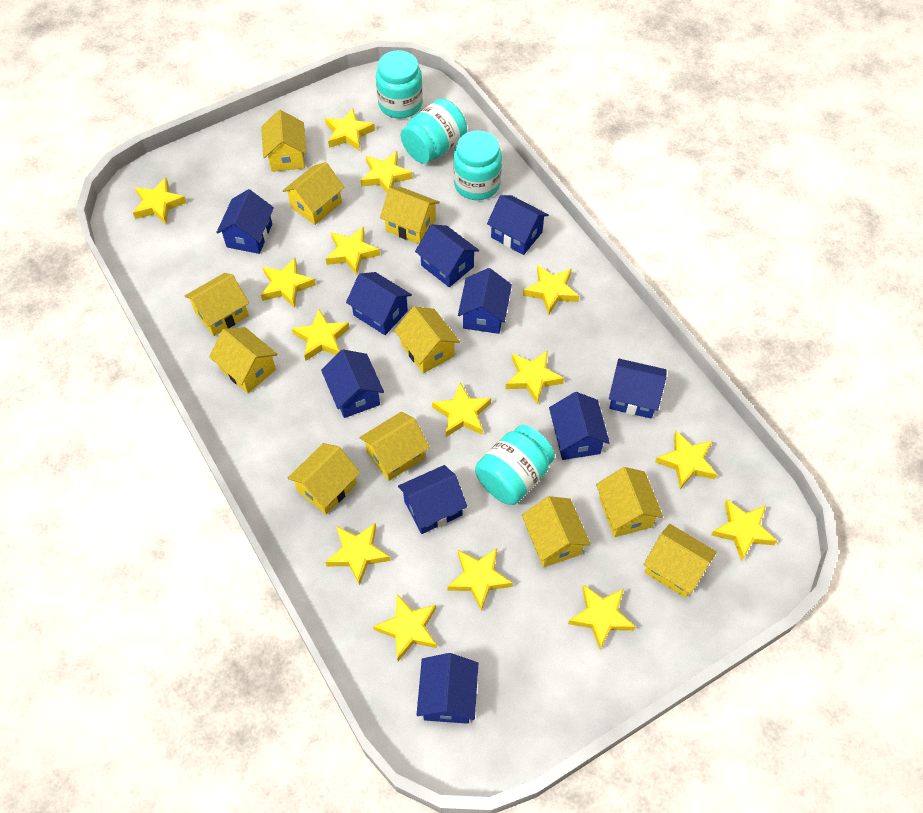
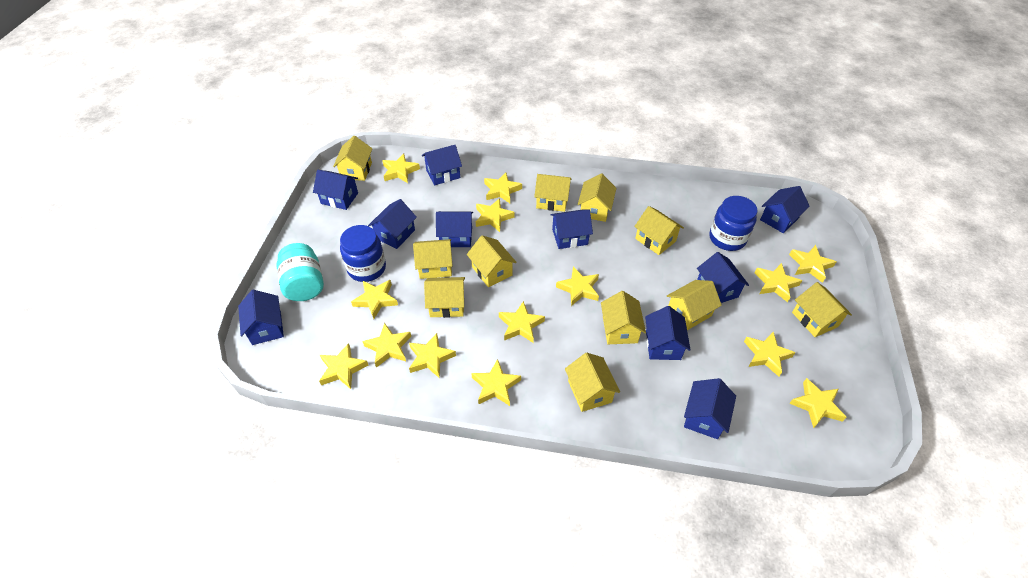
blue jar: none = 0 -> [340,225,386,282] [709,196,758,251] = 2
turquoise jar: [376,50,423,119] [401,98,467,164] [453,130,502,200] [475,425,555,505] = 4 -> [276,243,324,301] = 1
yellow star: [133,178,187,224] [261,258,316,308] [292,309,350,361] [325,108,375,151] [325,523,390,586] [326,226,380,275] [361,151,413,193] [373,594,437,661] [432,382,491,437] [447,548,513,611] [506,350,564,405] [523,265,579,315] [568,584,636,650] [655,431,717,490] [711,499,777,561] = 15 -> [319,343,369,389] [351,280,398,319] [362,323,411,368] [382,153,420,183] [409,333,456,378] [471,359,521,406] [476,198,515,232] [484,172,522,203] [499,301,545,343] [556,267,599,306] [744,332,796,377] [755,263,802,302] [789,245,836,283] [789,378,847,428] = 14

